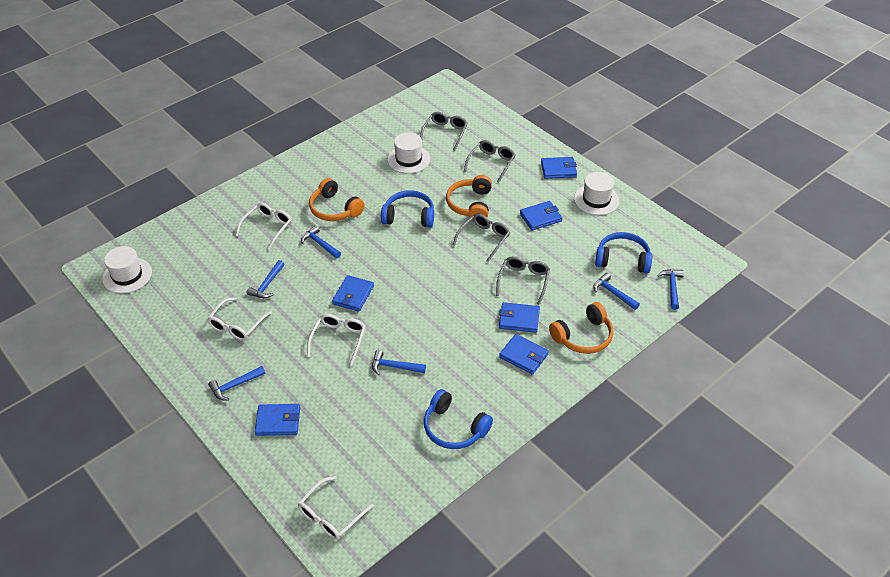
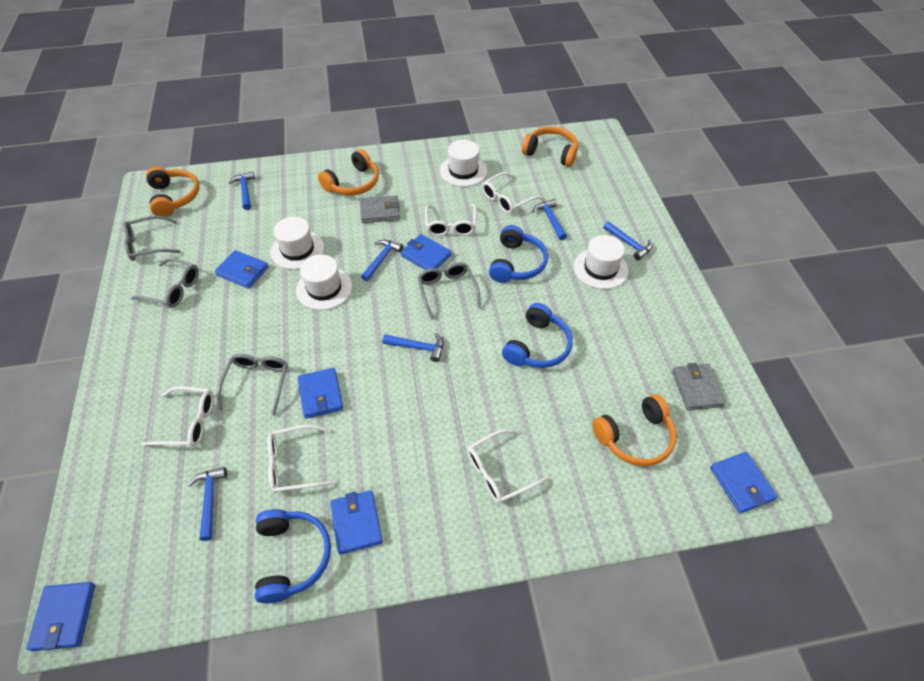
grey wallet: none = 0 -> [360,195,400,223] [672,363,726,411] = 2
orange headphones: [309,178,365,221] [446,175,492,220] [549,302,613,354] = 3 -> [146,166,200,217] [318,149,379,196] [522,126,578,167] [592,394,676,466] = 4
white glasses: [207,297,272,341] [235,203,292,250] [298,476,374,540] [307,314,366,366] = 4 -> [141,386,214,447] [267,425,336,493] [425,204,477,236] [467,429,549,503] [482,172,543,214] = 5
white hat: [102,246,152,294] [387,132,430,174] [574,172,619,215] = 3 -> [271,217,324,269] [296,255,352,310] [440,140,487,187] [574,235,629,289] = 4

